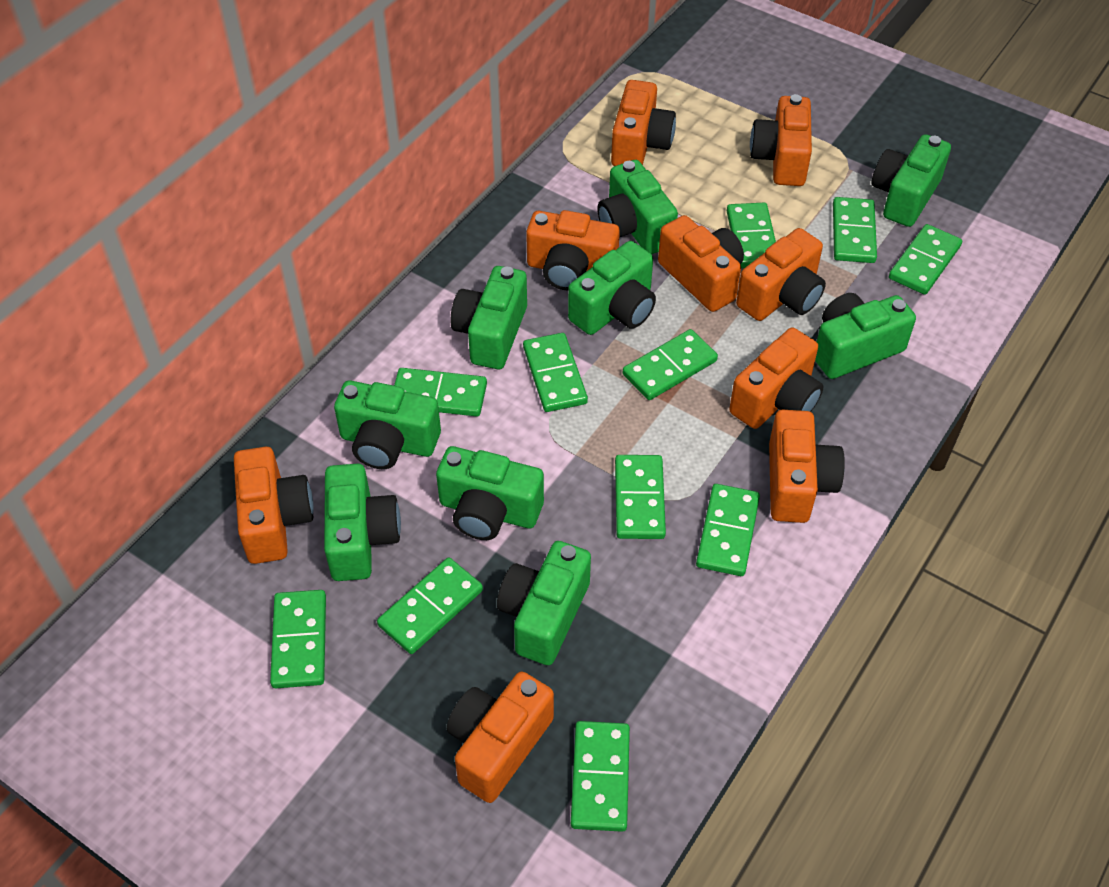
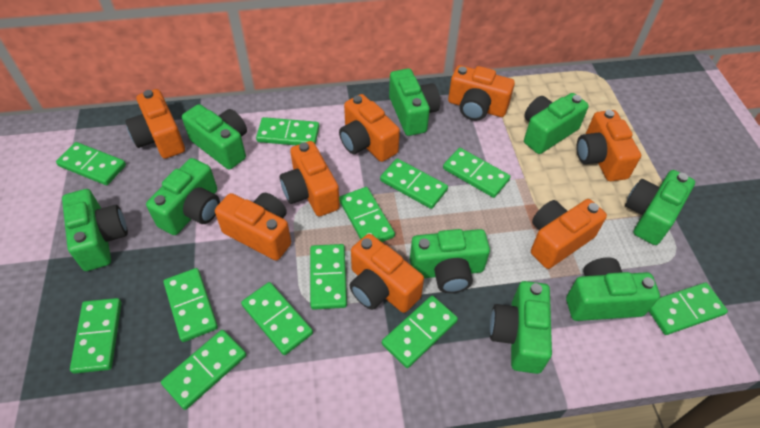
green domino: [270,590,326,688] [377,557,483,654] [394,368,487,417] [523,333,588,412] [571,721,630,832] [615,455,666,539] [623,329,718,400] [696,484,760,576] [727,203,776,268] [833,197,877,263] [889,224,962,295] = 11 -> [56,142,126,185] [70,298,121,374] [161,330,246,410] [163,268,218,342] [241,282,313,355] [256,117,319,145] [310,244,347,310] [339,187,395,242] [380,158,448,209] [382,296,458,368] [443,148,511,198] [649,282,728,335] = 12
orange camera: [234,447,314,564] [447,671,554,803] [526,210,620,290] [611,80,676,166] [658,215,744,312] [729,328,823,429] [736,228,826,321] [750,94,812,186] [769,410,845,523] = 9 -> [125,89,185,159] [215,193,291,261] [280,141,340,216] [339,94,400,162] [349,234,424,313] [448,65,515,121] [531,199,607,269] [576,110,641,181] = 8

